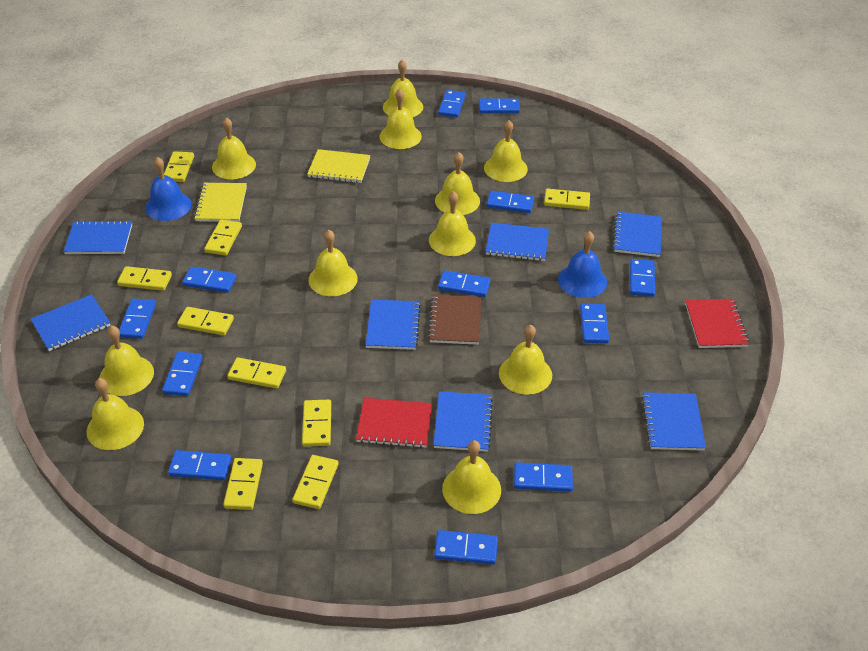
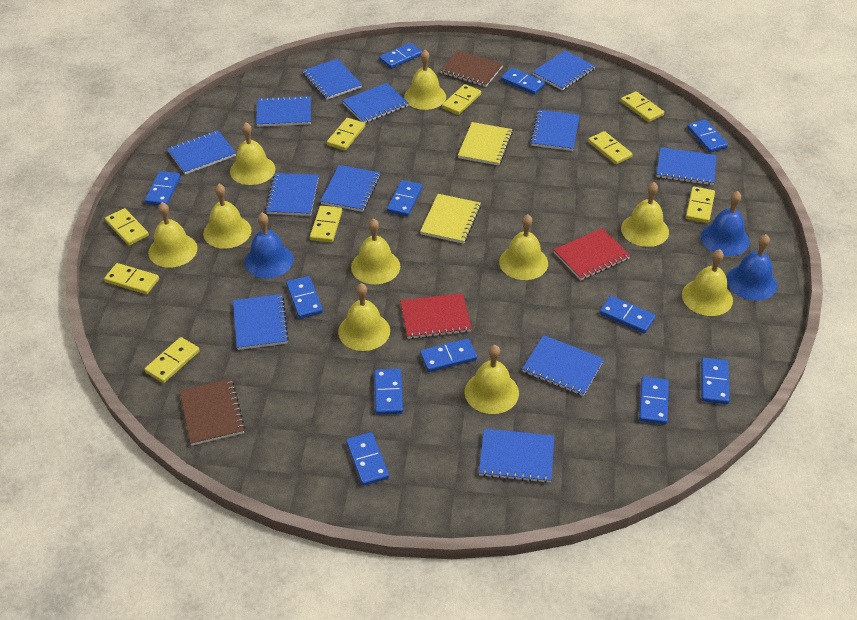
blue bell: [145,157,192,221] [558,231,607,298] = 2 -> [244,213,294,278] [701,191,750,256] [727,234,777,301] = 3
blue notebook: [31,294,111,351] [63,220,132,254] [366,300,421,350] [433,391,493,452] [486,222,549,261] [613,212,662,257] [642,392,706,451] = 7 -> [167,130,236,175] [233,294,289,350] [256,96,311,127] [265,173,319,216] [303,59,362,100] [320,165,380,212] [342,83,409,123] [479,429,554,483] [522,335,604,396] [530,110,580,151] [532,50,595,91] [656,147,717,185] = 12
brown notebook: [428,295,481,345] = 1 -> [179,379,245,446] [440,50,503,87] = 2
yellow bell: [87,378,144,450] [99,326,154,396] [212,117,256,179] [308,230,358,296] [379,89,422,149] [383,60,423,117] [429,191,476,256] [435,152,480,215] [442,440,501,514] [484,120,528,182] [499,325,552,395] = 11 -> [148,202,198,268] [203,184,251,249] [230,122,275,185] [338,283,390,351] [351,218,400,284] [404,50,446,110] [465,345,519,414] [499,214,548,280] [621,182,669,247] [682,249,733,316] = 10

